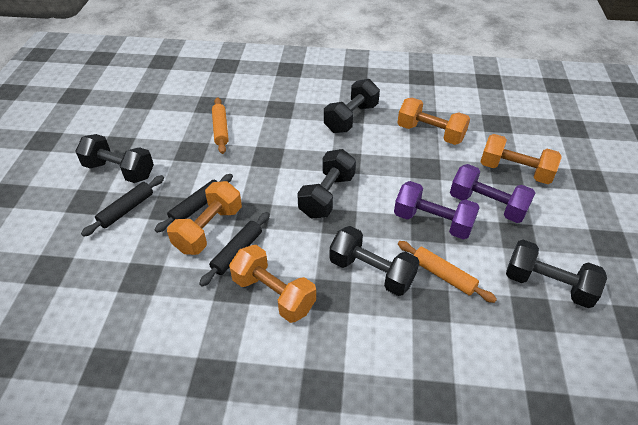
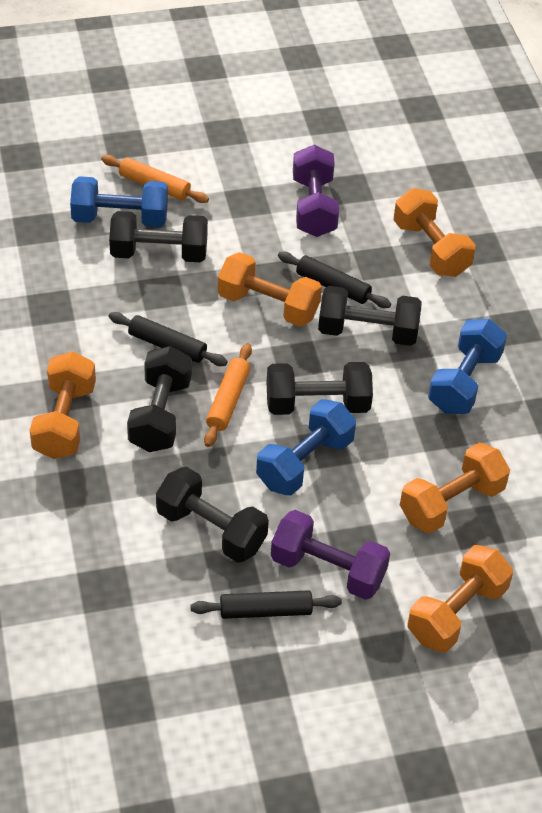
blue dumbbell: none = 0 -> [70,176,168,227] [256,399,356,495] [428,319,507,414] = 3
orange dumbbell: [167,181,242,255] [229,245,316,323] [397,98,470,145] [480,134,562,184] = 4 -> [30,351,96,459] [218,252,322,327] [393,188,475,277] [400,443,510,534] [407,545,513,652] = 5

